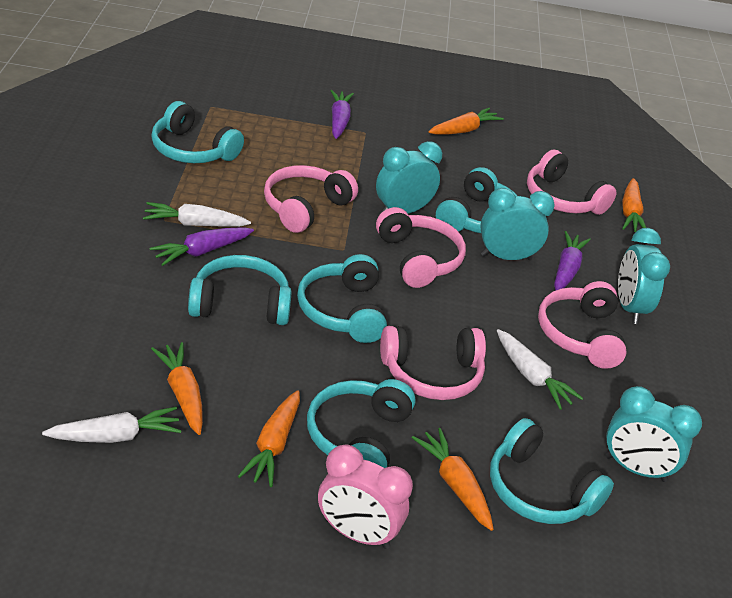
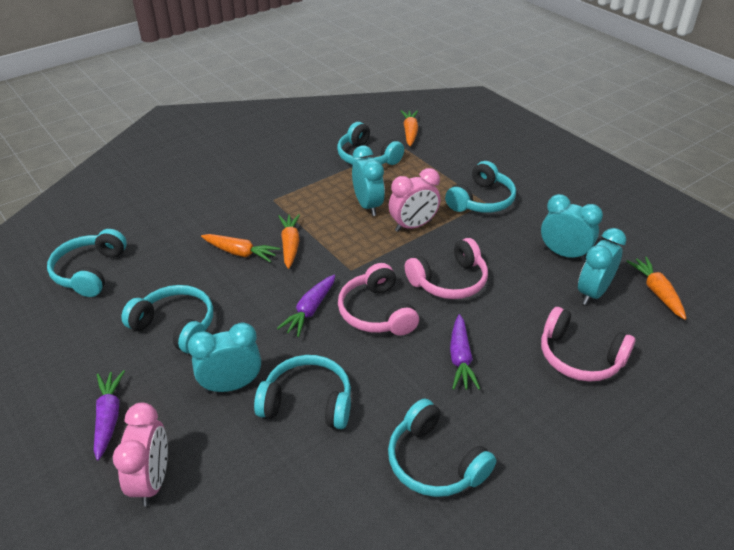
orange carrot: [151,342,203,435] [238,390,300,487] [412,428,494,531] [428,108,504,135] [622,178,646,232] = 5 -> [201,234,280,263] [279,214,300,269] [401,110,418,146] [626,257,687,320] = 4
pink clock: [318,445,413,549] = 1 -> [113,402,168,506] [389,168,440,232] = 2
pink headphones: [264,165,358,233] [376,207,466,288] [380,326,486,400] [527,149,616,215] [538,281,627,369] = 5 -> [338,263,419,336] [405,238,488,299] [541,307,635,382] = 3
white carrot: [42,407,182,443] [143,202,251,227] [497,329,583,410] = 3 -> none = 0

